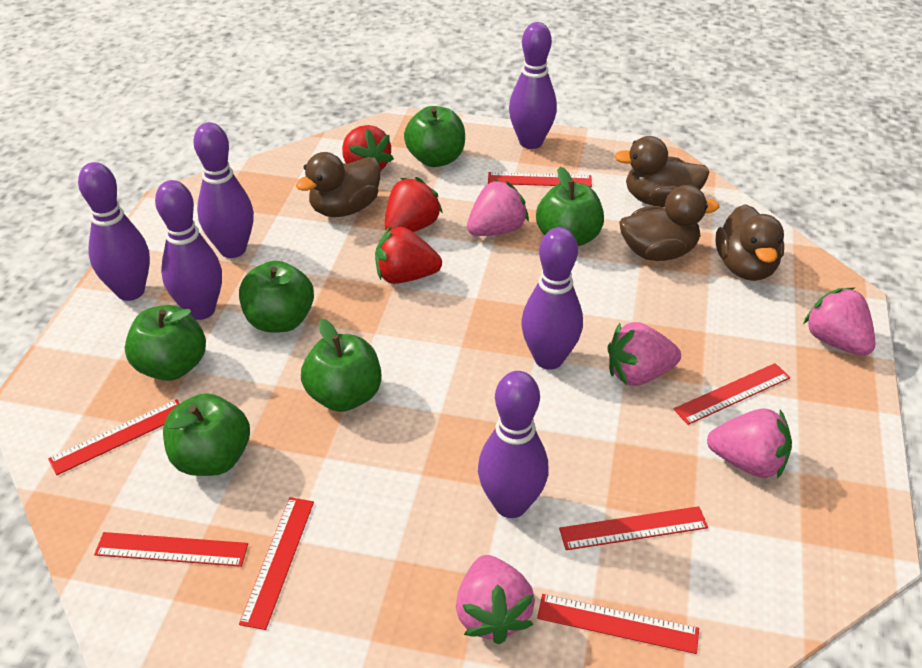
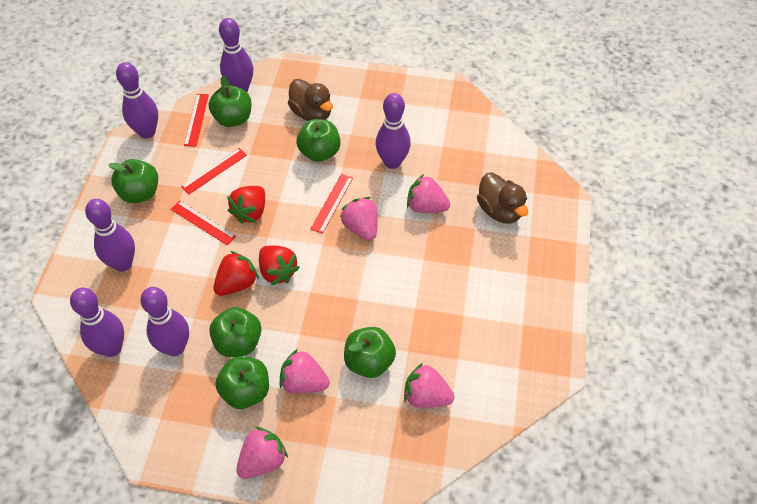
brown duck: [296,152,380,217] [614,136,709,207] [619,185,719,261] [715,204,784,281] = 4 -> [288,79,333,121] [477,173,528,224] = 2
red ruler: [48,399,180,475] [94,532,248,567] [239,497,314,630] [488,172,592,187] [537,594,699,654] [559,506,708,550] [674,363,790,425] = 7 -> [171,201,236,246] [181,148,247,194] [184,94,209,146] [311,174,353,234] = 4

